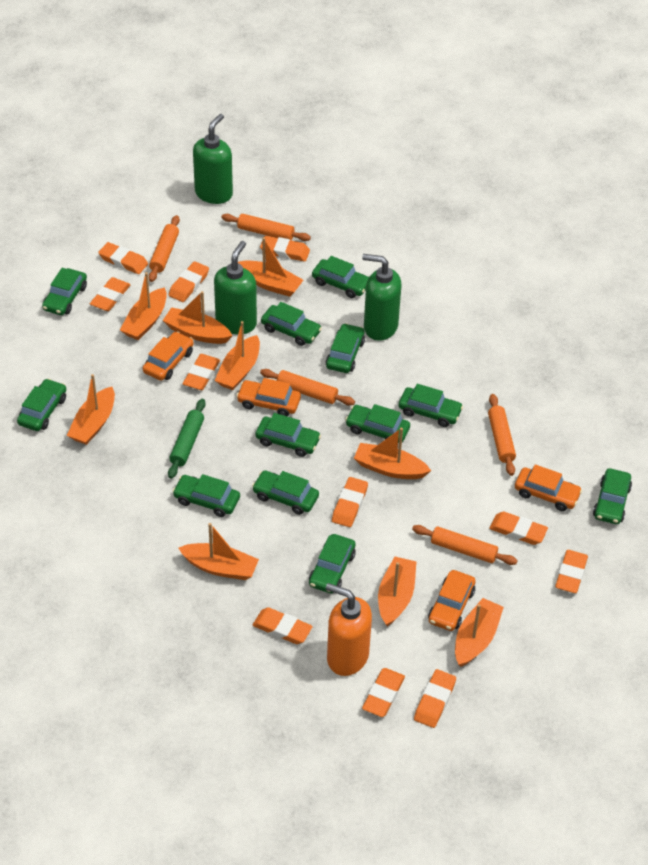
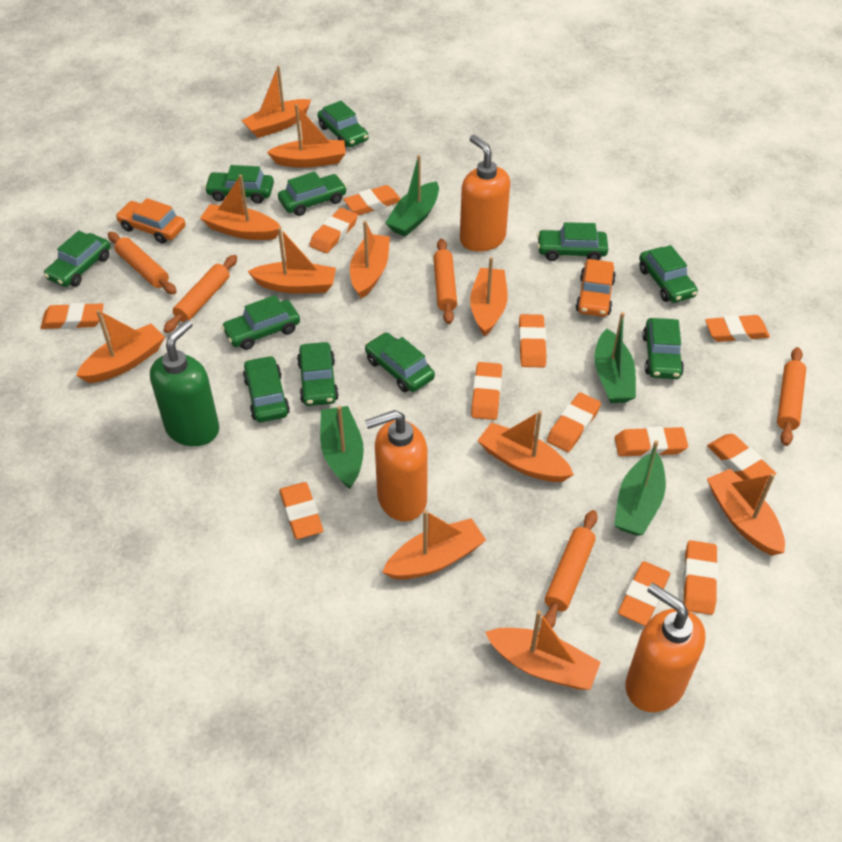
green boat: none = 0 -> [320,406,364,489] [385,155,439,237] [595,312,636,403] [614,440,666,536] = 4
green car: [17,379,66,431] [42,268,87,315] [172,474,240,517] [252,470,319,515] [255,413,321,457] [261,302,322,346] [309,534,356,593] [312,256,369,298] [326,323,365,373] [345,404,410,443] [399,384,463,427] [593,468,632,524] = 12 -> [44,231,110,287] [204,165,274,204] [221,295,300,350] [243,356,290,422] [278,172,347,216] [297,342,339,406] [317,101,369,148] [365,332,435,392] [537,222,608,261] [639,245,698,303] [642,318,684,379] = 11
green rolling pin: [168,399,206,479] = 1 -> none = 0
green soap dispenser: [193,114,233,204] [214,241,257,335] [362,254,401,341] = 3 -> [150,320,219,446] = 1
orange boat: [67,374,115,445] [120,272,167,340] [162,291,232,344] [178,523,259,580] [215,321,260,390] [238,237,303,297] [354,428,431,479] [378,557,417,626] [455,598,504,667] = 9 -> [76,310,165,383] [200,175,280,240] [241,66,311,138] [247,227,336,294] [267,104,346,168] [350,221,390,299] [383,510,486,580] [470,257,508,336] [477,411,574,482] [485,610,601,690] [707,469,785,556] = 11
orange car: [143,331,194,381] [236,378,301,416] [428,570,475,631] [515,464,582,511] = 4 -> [116,198,186,244] [576,259,616,317] = 2
orange eraser: [90,277,130,311] [98,242,148,274] [169,261,209,302] [183,354,220,390] [253,608,313,644] [260,236,310,262] [332,477,368,527] [362,668,405,717] [414,669,456,728] [489,512,548,545] [555,550,588,593] = 11 -> [41,303,104,329] [279,482,323,539] [309,208,358,253] [343,185,401,215] [471,362,502,420] [519,314,546,368] [547,392,601,452] [615,426,688,457] [618,561,670,626] [683,540,718,615] [705,315,770,342] [707,434,776,480] = 12
orange soap dispenser: [326,583,372,676] = 1 -> [365,410,428,522] [460,135,510,252] [626,583,705,712] = 3

